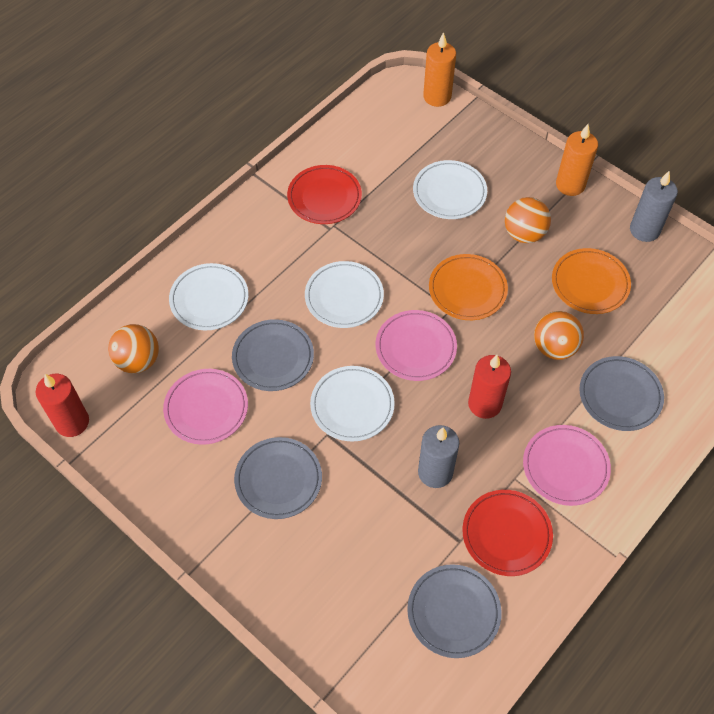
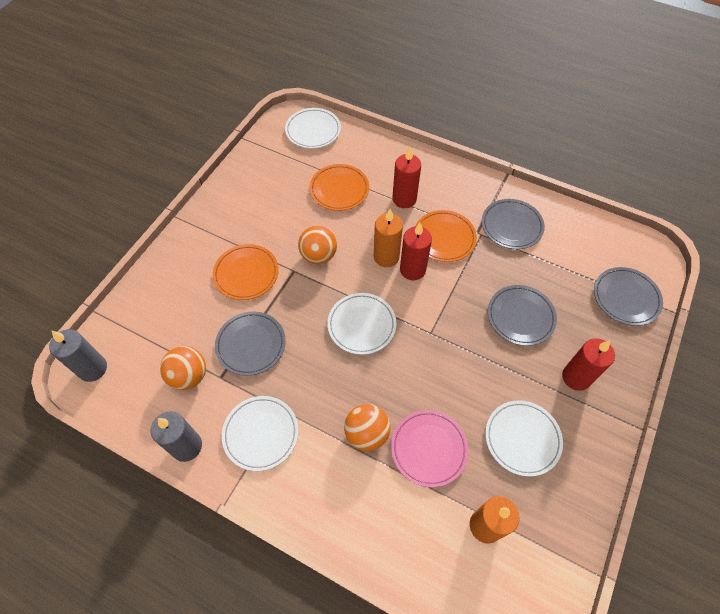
orange plate: [429,254,508,320] [552,248,631,314] = 2 -> [213,244,279,300] [310,164,369,211] [415,210,477,262] = 3
pink plate: [163,369,248,445] [376,310,457,381] [523,425,611,506] = 3 -> [391,410,469,487] = 1
red candle: [36,374,89,437] [468,355,511,419] = 2 -> [392,147,421,208] [400,223,432,280] [562,338,615,391] = 3
red plate: [287,165,362,224] [462,490,553,576] = 2 -> none = 0

